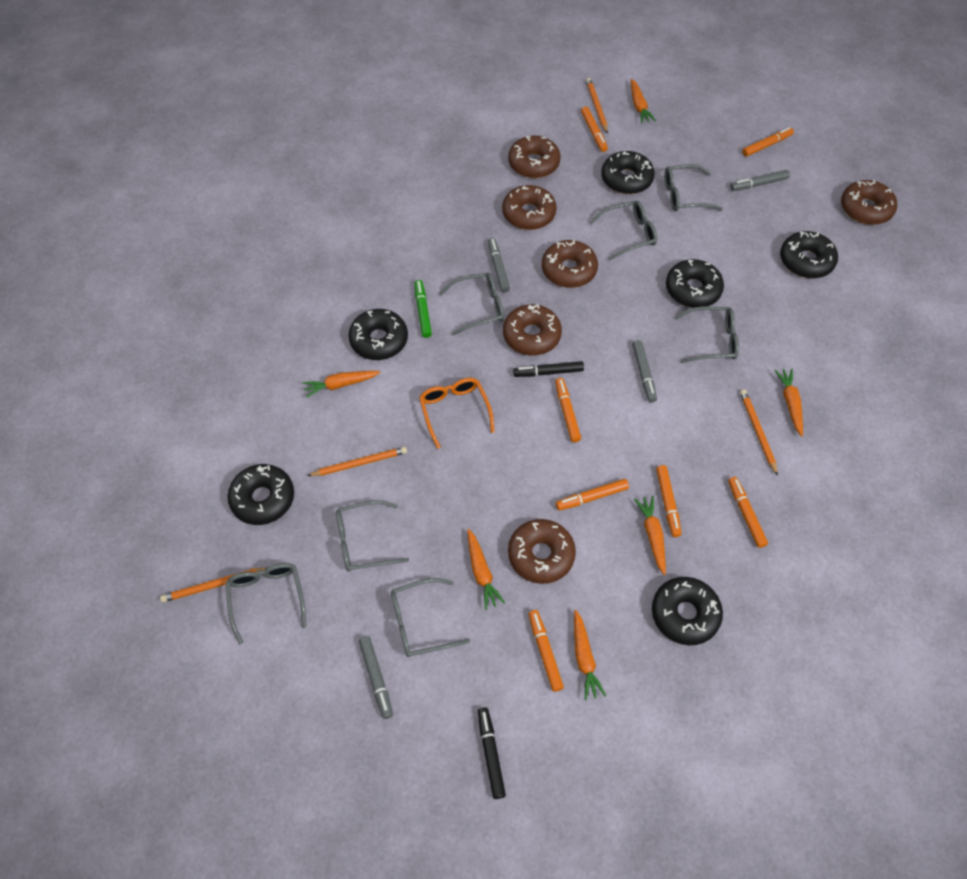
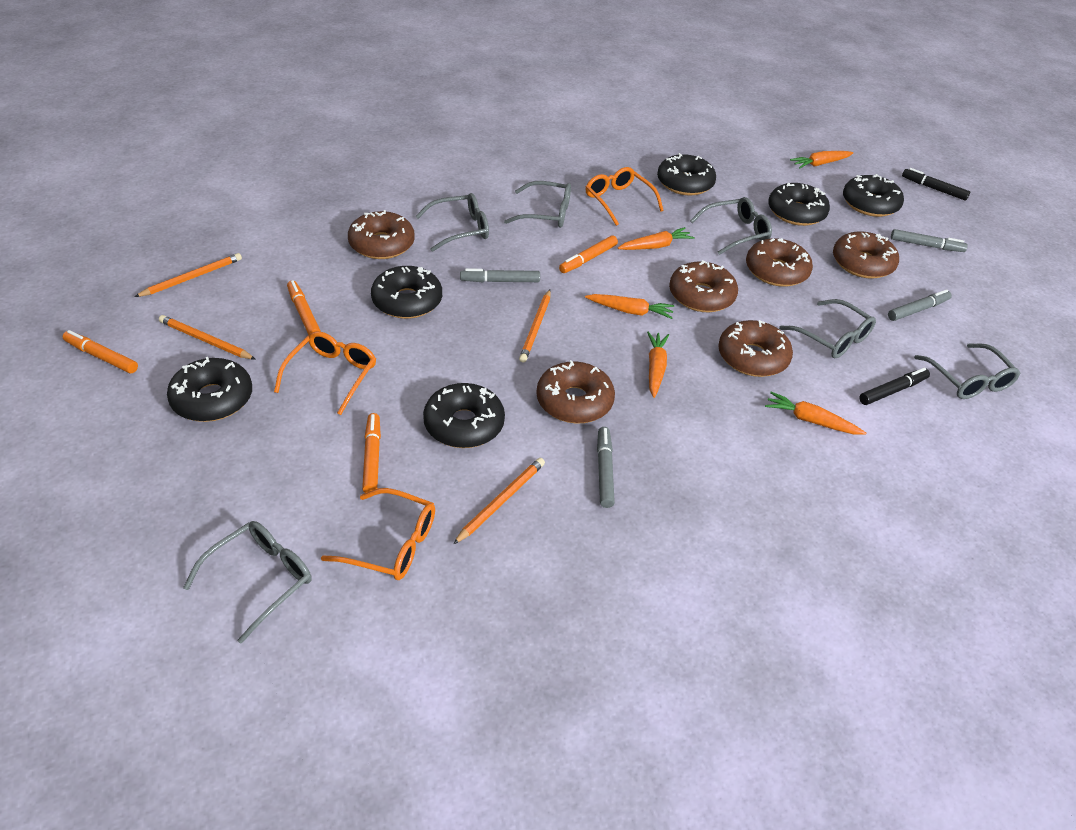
green marker: [414,280,432,338] = 1 -> none = 0
grey glasses: [226,563,306,644] [336,500,409,572] [391,578,470,657] [439,273,504,335] [589,201,657,261] [664,164,723,211] [675,306,739,363] = 7 -> [183,521,311,644] [416,193,489,252] [504,181,571,228] [690,197,772,255] [779,299,876,358] [914,343,1020,399] = 6
orange carrot: [302,371,380,398] [467,529,505,610] [574,610,606,700] [631,79,656,124] [634,495,666,575] [774,369,803,437] = 6 -> [585,294,674,319] [618,227,695,250] [647,331,669,398] [765,392,866,435] [790,151,853,168] = 5
orange glasses: [419,378,495,449] = 1 -> [274,331,376,415] [321,488,435,580] [586,167,664,226] = 3
orange marker: [529,610,564,692] [555,378,581,442] [556,479,629,511] [581,107,608,152] [656,465,682,537] [728,477,768,548] [742,127,794,157] = 7 -> [63,330,138,373] [287,280,321,335] [362,413,381,493] [559,235,618,273] = 4

